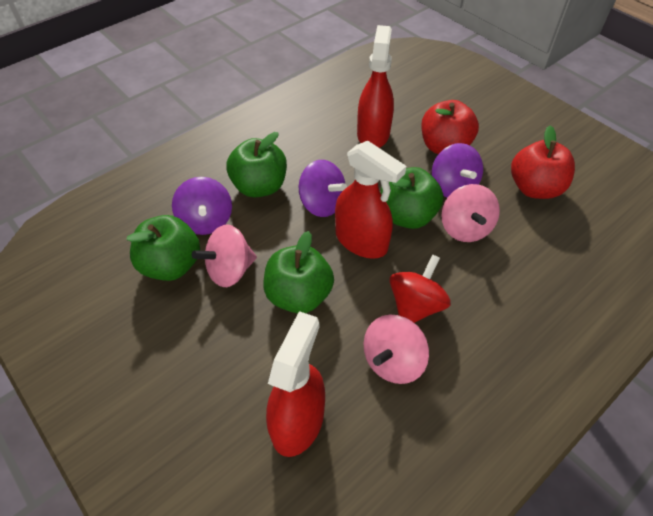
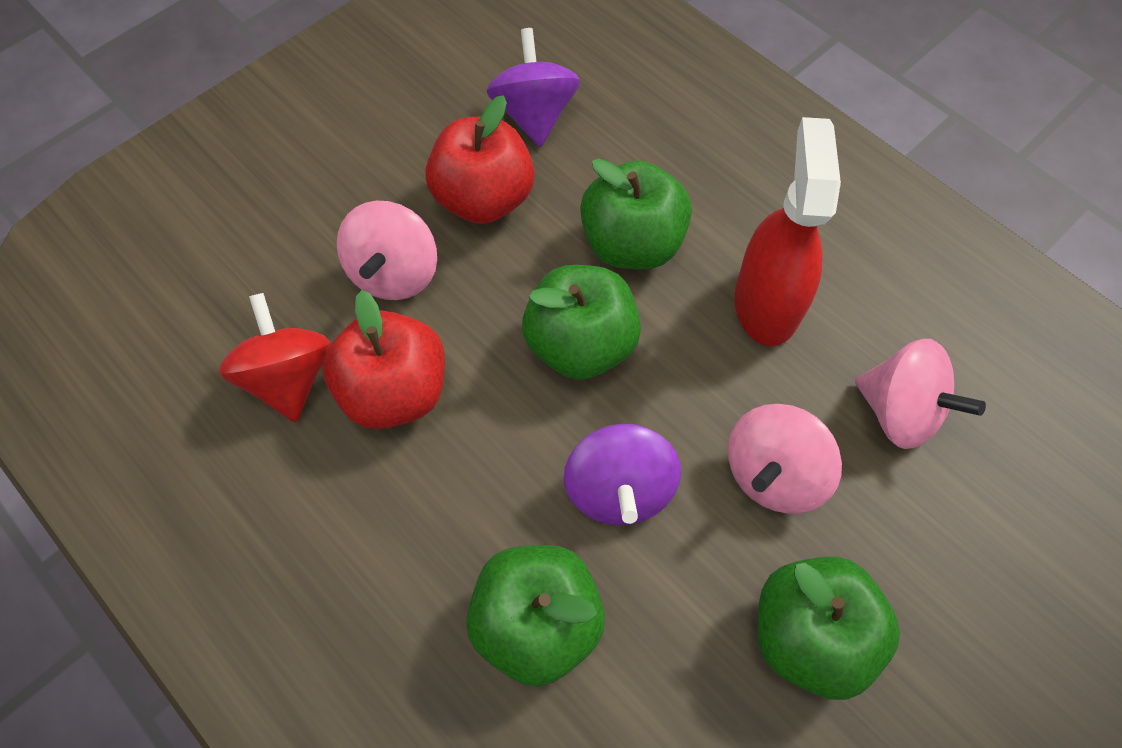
purple spinning top: [172,177,232,235] [299,160,347,217] [432,143,483,198] = 3 -> [486,28,580,147] [564,424,681,525] = 2
red spray bottle: [266,311,325,457] [335,141,406,259] [357,25,394,148] = 3 -> [735,117,841,346] = 1

